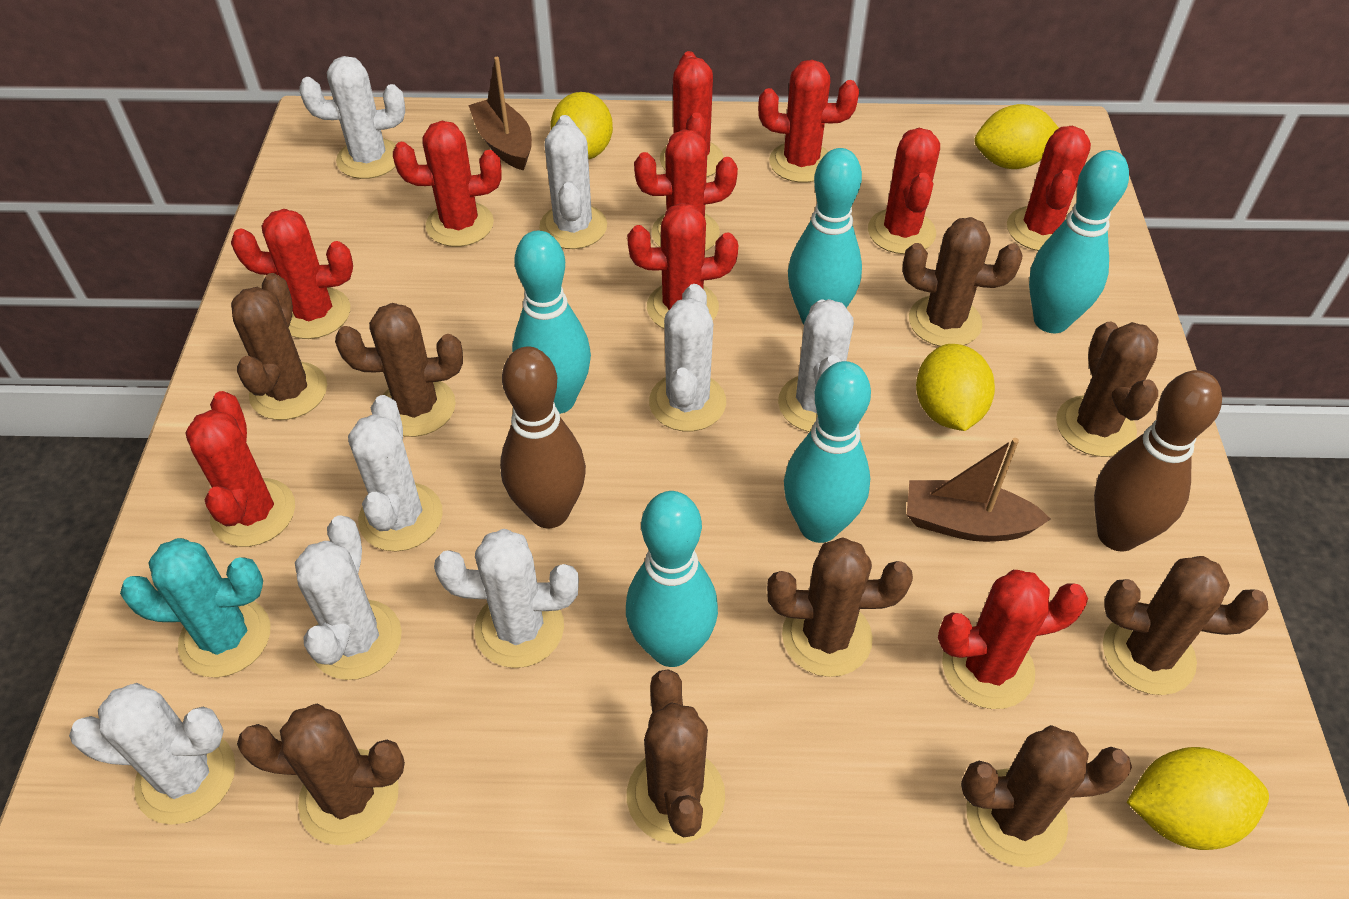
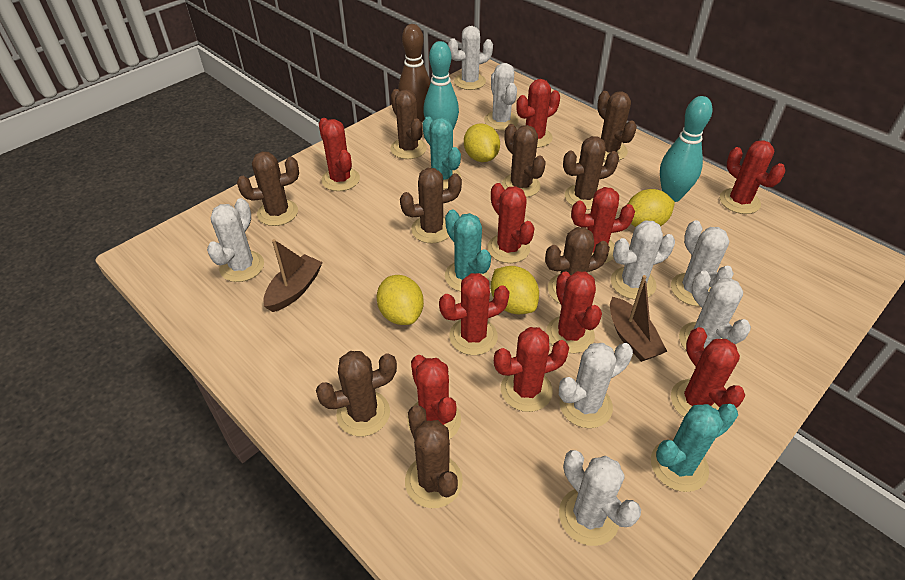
brown bowling pin: [500,347,586,528] [1094,370,1222,552] = 2 -> [398,24,431,122] = 1
turquoise bowling pin: [512,231,591,414] [626,491,718,667] [784,361,871,543] [788,148,862,324] [1029,150,1129,333] = 5 -> [423,41,459,129] [660,96,712,202] = 2
turquoise cactus: [120,538,270,678] = 1 -> [422,116,461,189] [445,210,491,291] [651,404,738,492] = 3

